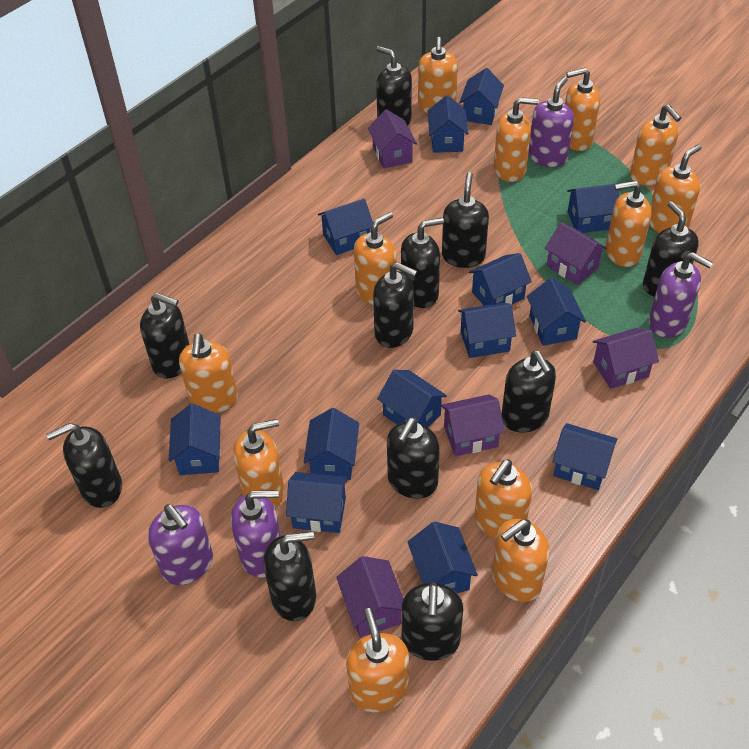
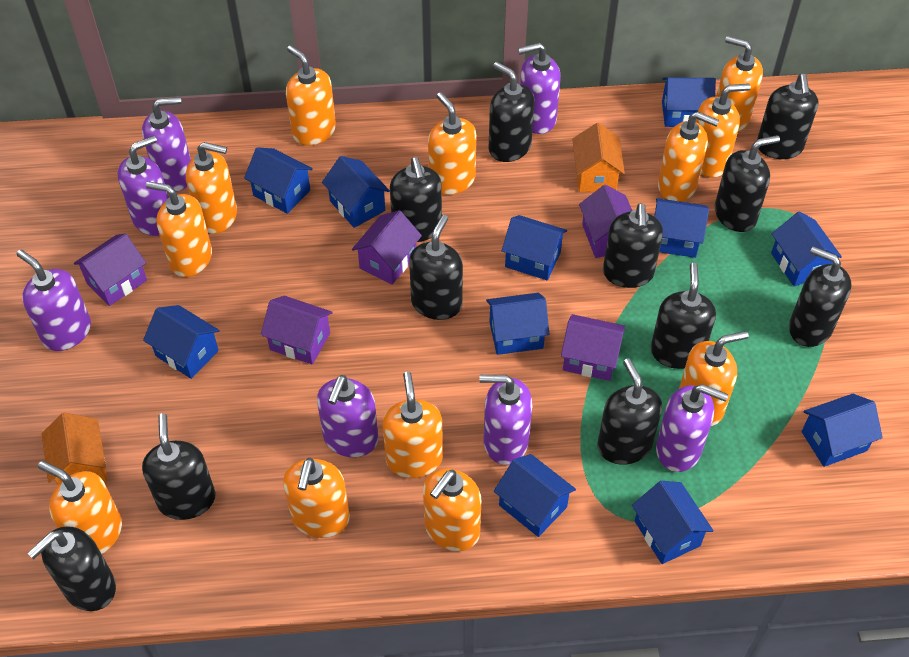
blue house: [169,403,221,475] [286,472,348,533] [304,408,359,480] [318,199,373,255] [377,370,447,428] [407,521,478,593] [428,95,468,153] [458,303,516,358] [459,68,504,125] [469,253,532,306] [527,278,586,346] [552,423,617,490] [567,183,619,233] = 13 -> [143,305,220,379] [244,147,313,214] [322,156,390,228] [486,293,550,355] [494,454,576,537] [502,215,567,281] [632,481,714,564] [654,198,709,258] [662,77,716,127] [771,211,842,286] [802,394,883,467] = 11
orange house: none = 0 -> [42,413,107,485] [572,123,625,192] = 2
purple soap dispenser: [148,504,213,585] [231,490,281,578] [529,77,574,167] [649,252,713,338] = 4 -> [16,249,91,351] [117,135,169,236] [142,97,191,192] [317,375,379,457] [479,375,532,465] [518,42,561,134] [656,384,728,472] = 7

